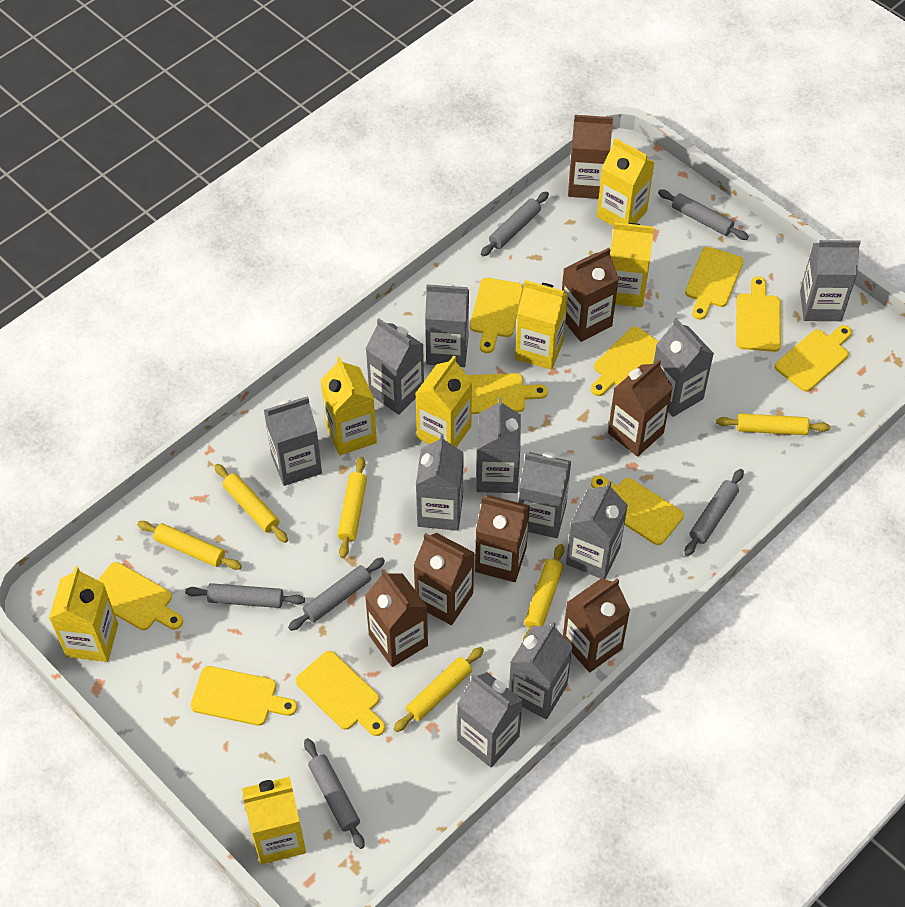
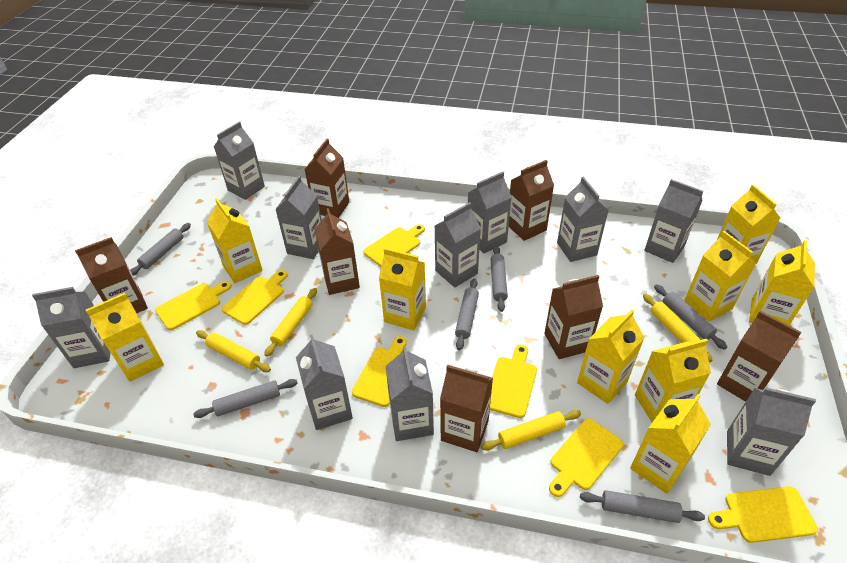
grey carton: [264,396,322,486] [366,319,424,415] [416,434,464,531] [425,283,469,367] [457,672,523,767] [476,398,521,493] [509,622,573,719] [519,452,571,538] [566,481,628,579] [653,318,714,417] [800,239,861,321] = 11 -> [32,287,110,368] [214,122,265,200] [275,176,322,259] [296,335,353,430] [385,346,434,441] [435,202,481,287] [468,172,512,253] [557,177,608,262] [644,179,703,263] [727,388,816,476] = 10
yellow carton: [49,566,118,662] [242,777,306,864] [321,357,377,456] [415,356,472,448] [515,280,568,370] [597,138,655,226] [610,222,654,307] = 7 -> [86,293,164,382] [207,198,263,283] [379,248,426,331] [577,309,645,404] [630,394,711,494] [635,339,711,422] [684,231,756,322] [717,184,780,264] [749,240,815,326] = 9
yellow cutting board: [98,562,183,630] [191,666,297,726] [296,651,385,736] [467,373,548,414] [470,278,523,353] [591,327,659,396] [591,475,684,545] [685,247,744,320] [736,276,781,352] [775,325,852,392] = 10 -> [155,281,232,330] [222,270,288,325] [352,336,407,407] [363,224,425,267] [490,344,537,418] [549,418,623,497] [708,486,818,543] = 7
yellow rolling pin: [137,521,242,570] [214,464,288,543] [338,457,367,558] [394,647,484,732] [523,544,564,641] [716,413,830,435] = 6 -> [196,330,271,372] [264,288,317,357] [481,410,581,451] [643,294,712,362] = 4

